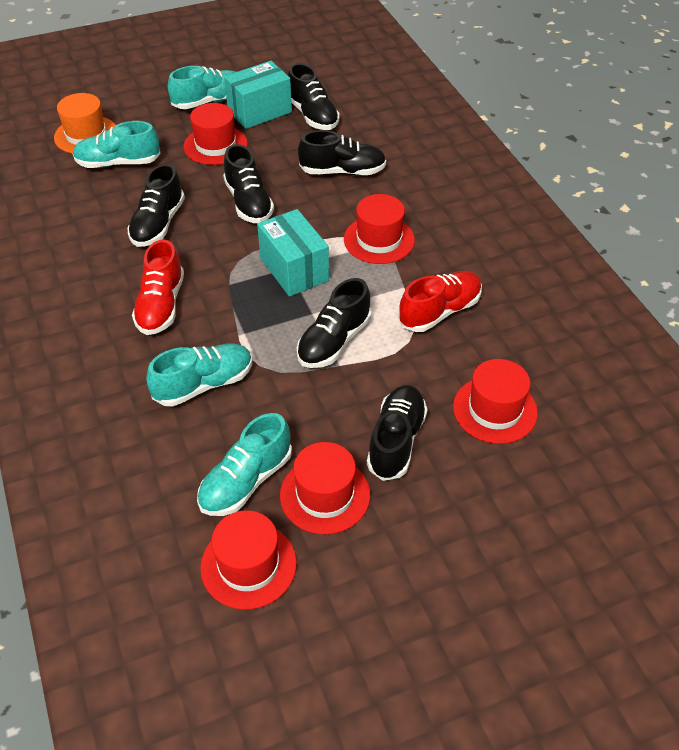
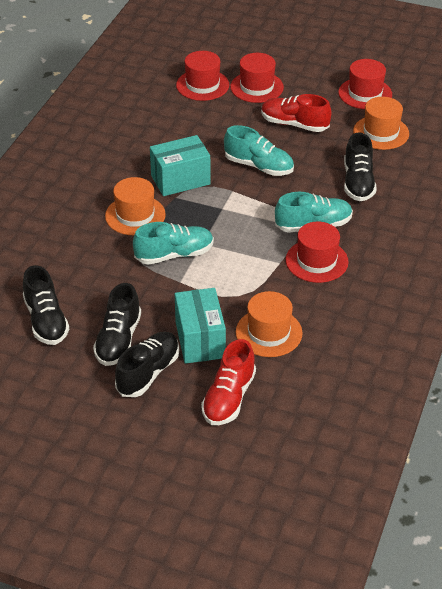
black shoe: [127,164,185,247] [223,144,274,223] [288,63,340,130] [297,278,371,368] [298,130,386,175] [367,385,428,481] = 6 -> [23,265,70,345] [93,283,141,366] [115,331,179,397] [344,132,376,201] = 4
orange hat: [54,93,116,153] = 1 -> [105,177,166,235] [236,291,303,357] [353,97,409,150] = 3
red hat: [184,103,248,165] [200,510,297,609] [280,442,370,534] [344,194,415,264] [453,359,538,444] = 5 -> [176,51,229,101] [230,53,284,103] [286,222,349,283] [338,59,392,109] = 4
turquoise shoe: [72,121,161,168] [146,343,252,407] [168,66,236,109] [197,413,292,516] = 4 -> [133,222,214,265] [224,125,294,176] [275,192,353,233] = 3

